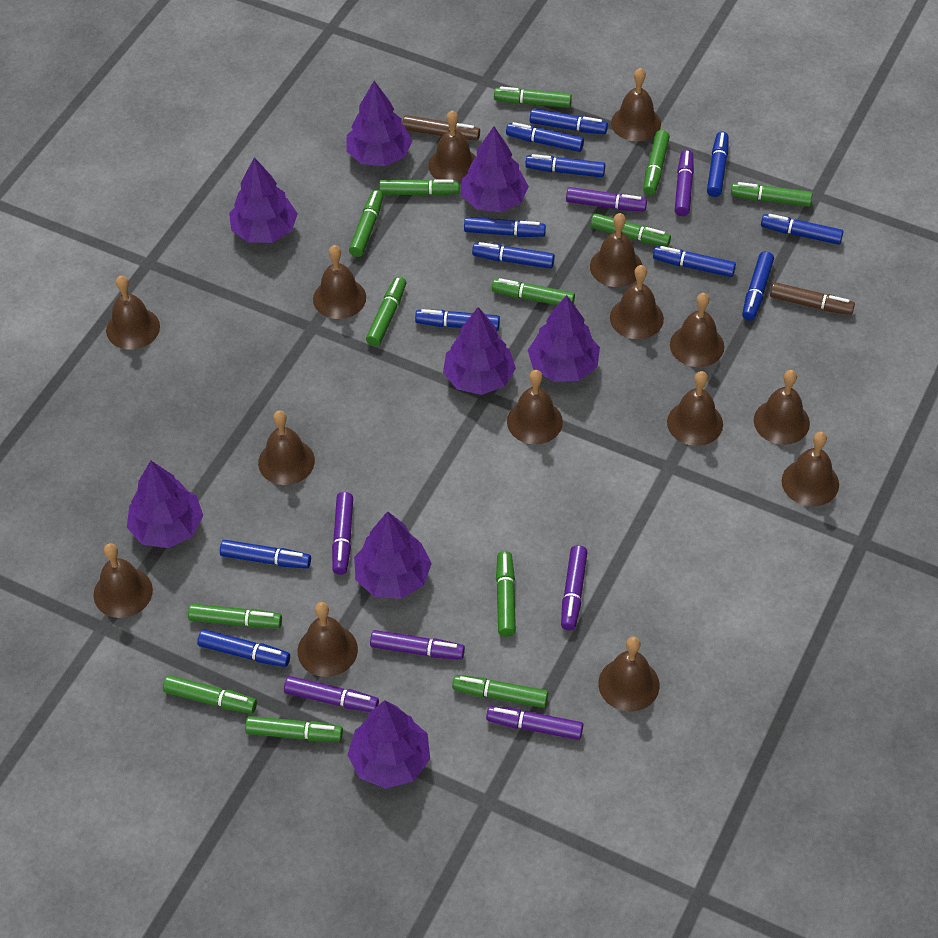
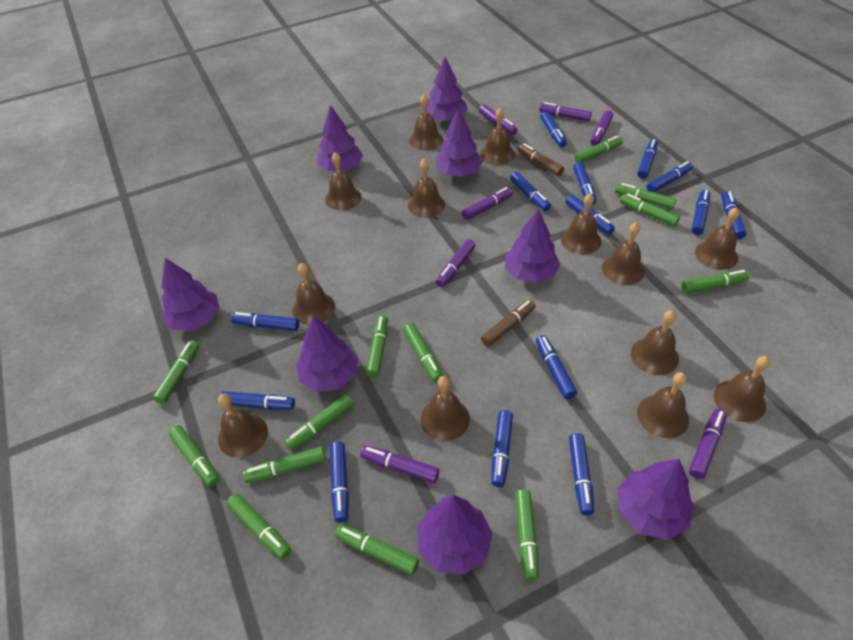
blue marker: [197,629,290,667] [220,540,311,569] [415,309,500,331] [464,217,546,237] [472,242,555,269] [506,122,584,152] [525,154,605,177] [530,109,608,134] [653,246,736,277] [707,132,729,197] [742,251,774,321] [761,214,844,245] = 12 -> [220,391,295,410] [231,312,299,331] [330,441,349,523] [491,410,513,487] [510,172,551,211] [536,335,577,399] [540,111,567,147] [565,194,615,234] [569,433,594,515] [573,162,596,205] [637,139,658,179] [646,161,693,192] [691,190,710,235] [721,191,746,239] = 14
brown bell: [93,543,153,618] [106,276,160,350] [258,410,315,485] [298,602,358,677] [313,245,366,319] [428,111,476,184] [507,370,563,444] [590,213,642,287] [598,637,660,712] [610,265,664,339] [611,68,661,141] [667,371,723,446] [670,293,724,367] [754,370,810,445] [782,432,839,506] = 15 -> [218,393,268,458] [292,263,335,325] [325,153,362,210] [408,159,445,218] [409,95,443,150] [421,376,470,441] [480,108,515,165] [561,193,601,254] [602,223,645,285] [631,310,679,375] [637,372,689,438] [695,207,740,270] [714,356,770,422] = 13

